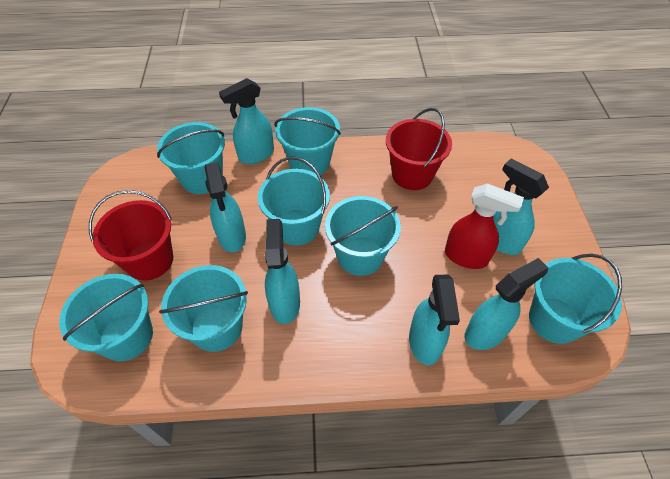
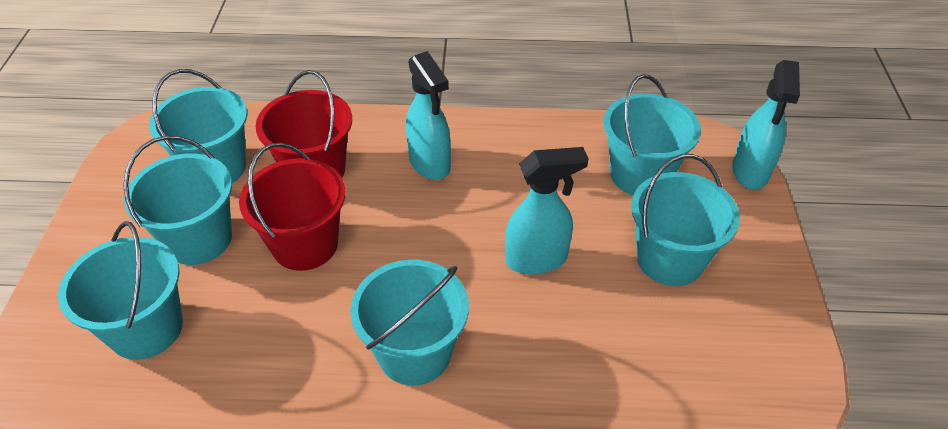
red spray bottle: [445,183,524,269] = 1 -> none = 0
turquoise bucket: [59,274,153,361] [157,122,225,194] [159,265,248,352] [258,157,330,246] [274,107,341,175] [325,196,401,276] [529,254,622,344] = 7 -> [58,221,183,360] [123,136,232,265] [149,69,247,183] [350,260,469,385] [603,74,701,195] [631,154,740,286] = 6
turquoise spray bottle: [204,162,246,252] [219,78,274,164] [265,219,300,324] [409,274,460,365] [464,258,548,350] [493,158,549,255] = 6 -> [406,51,451,180] [505,147,588,274] [732,60,800,189] = 3

